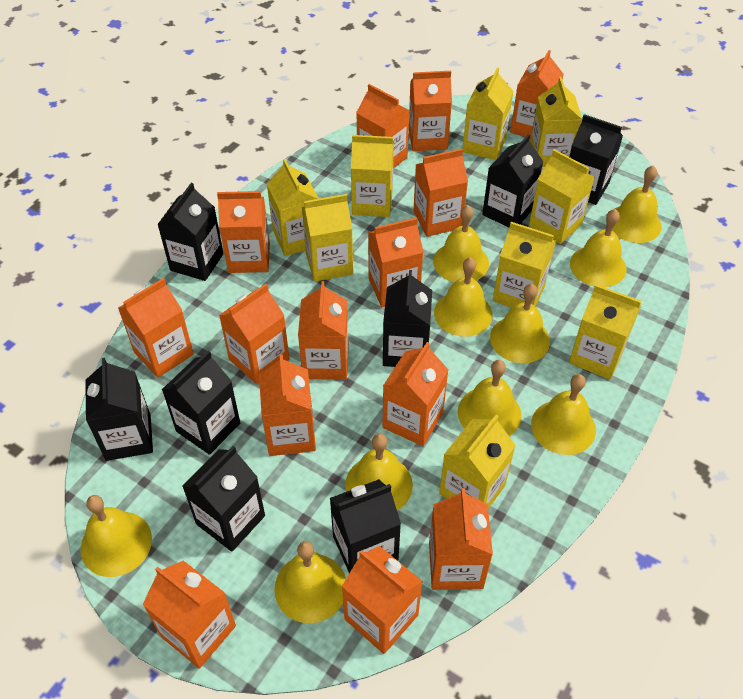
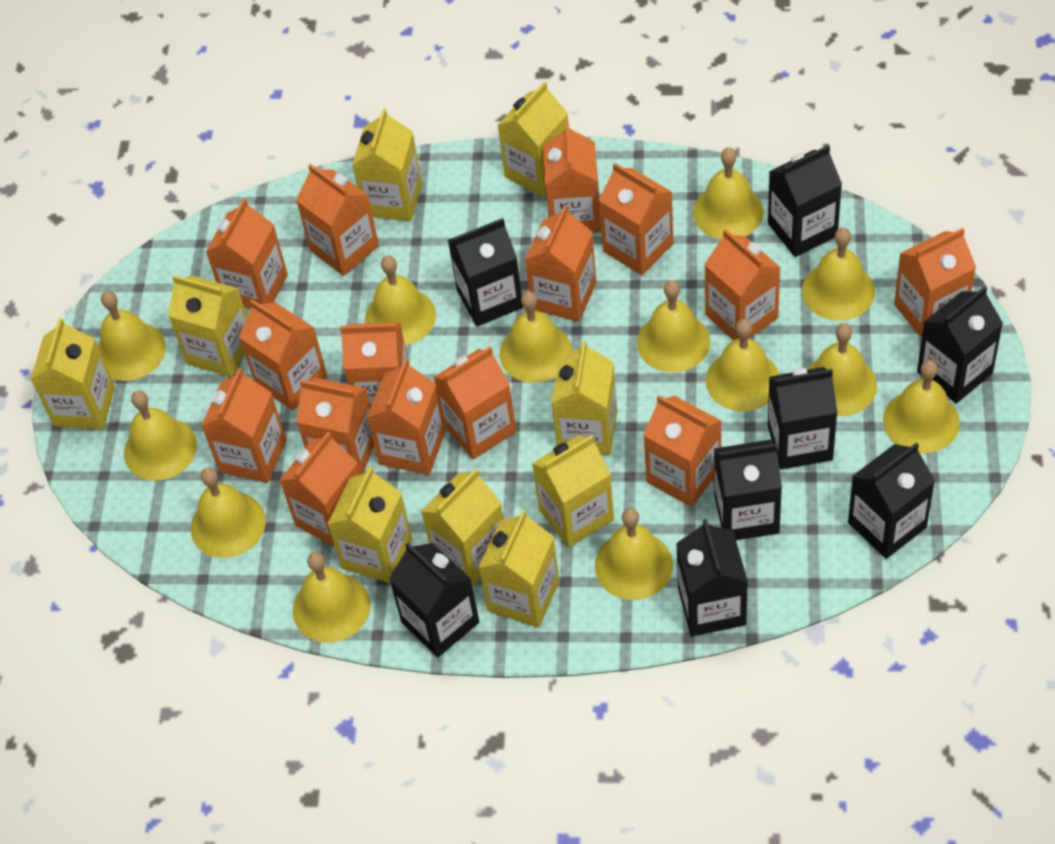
orange carton: [118,278,194,378] [142,560,236,669] [217,191,270,273] [219,284,289,384] [259,354,316,456] [298,281,349,380] [342,546,423,654] [356,84,410,169] [368,217,423,307] [383,342,449,446] [409,71,452,151] [413,149,468,237] [429,488,493,590] [510,50,564,138] = 14 -> [201,368,286,483] [206,198,288,309] [239,300,327,410] [279,432,360,547] [296,164,379,276] [296,378,374,475] [340,322,409,406] [367,359,445,475] [434,347,516,459] [525,205,596,322] [544,123,601,233] [599,163,673,275] [643,395,721,507] [704,229,781,340] [894,228,976,338] = 15
yellow bell: [81,495,152,577] [274,541,346,623] [345,434,413,510] [433,205,489,282] [434,257,493,337] [458,360,522,436] [490,284,550,363] [531,374,596,455] [570,209,626,287] [612,165,662,243] = 10 -> [97,291,166,381] [124,390,197,481] [191,467,266,558] [293,552,370,643] [365,255,436,346] [500,291,572,383] [595,508,673,600] [637,280,710,373] [693,147,764,239] [706,319,780,412] [802,228,875,321] [807,323,877,416] [883,360,960,453] = 13

